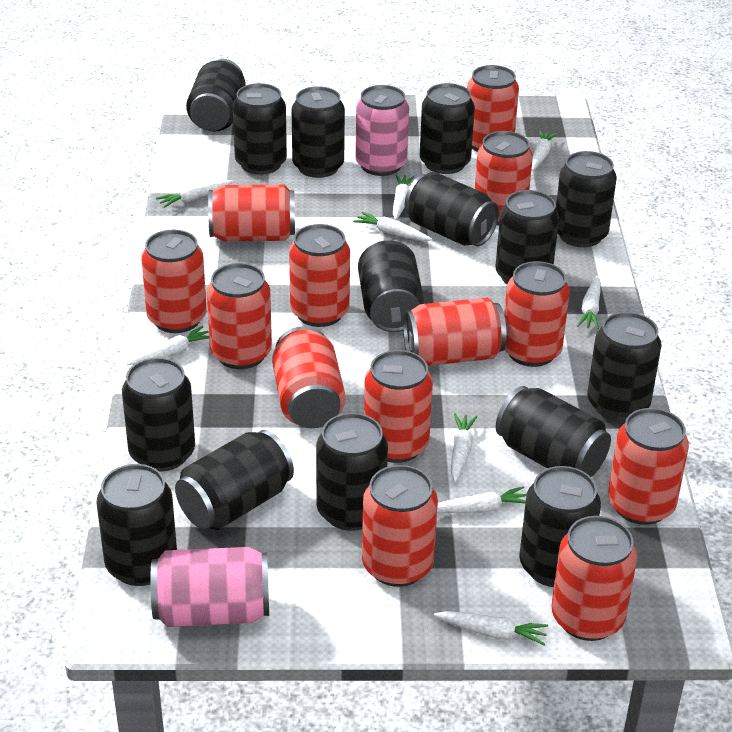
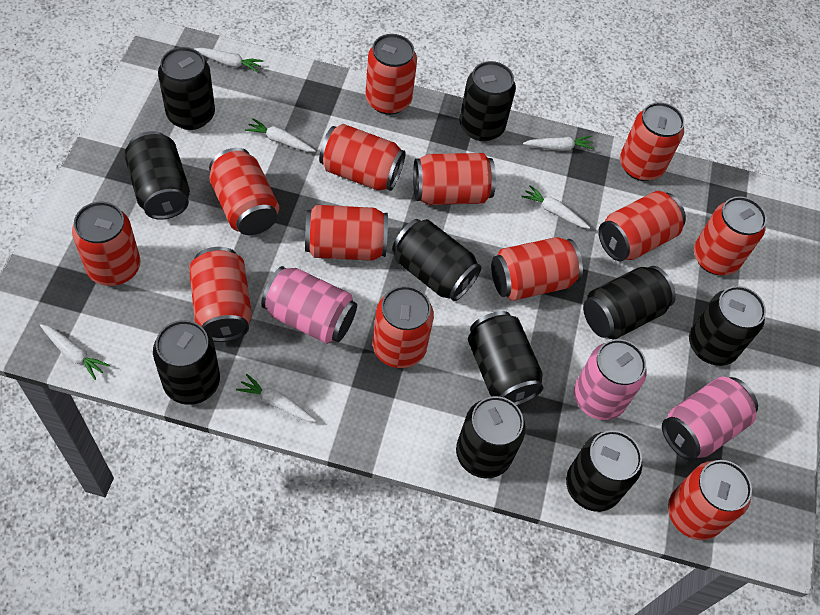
black can: [96,464,177,586] [122,358,195,472] [175,430,294,530] [186,58,246,131] [233,83,287,175] [292,86,345,178] [316,413,388,531] [358,240,424,332] [405,172,499,246] [420,83,475,174] [496,190,559,284] [496,386,611,477] [519,466,601,587] [556,151,617,247] [587,312,662,421] = 15 -> [124,131,190,220] [153,320,220,405] [158,47,215,130] [392,219,481,301] [456,396,526,478] [459,61,516,141] [468,311,544,405] [566,430,642,512] [583,266,676,339] [689,286,766,366] = 10
pink can: [151,547,269,627] [355,85,409,176] = 2 -> [261,266,357,344] [574,339,647,420] [662,377,758,460] = 3
white carrot: [127,326,209,365] [156,180,233,208] [353,212,432,241] [393,175,414,220] [434,611,548,645] [437,486,526,513] [451,413,477,482] [532,131,557,171] [577,276,601,330] = 9 -> [40,324,110,380] [194,48,263,73] [236,374,316,422] [245,118,315,152] [521,185,590,229] [523,136,595,151] = 6

